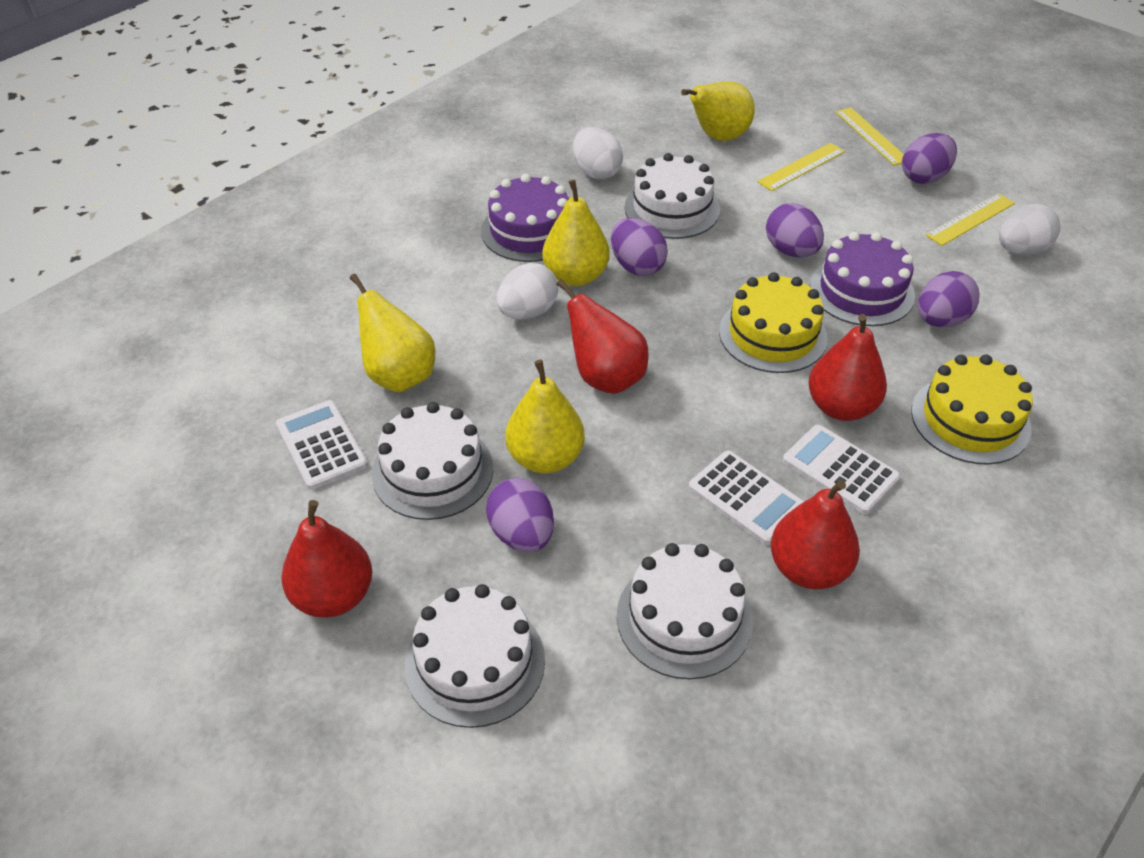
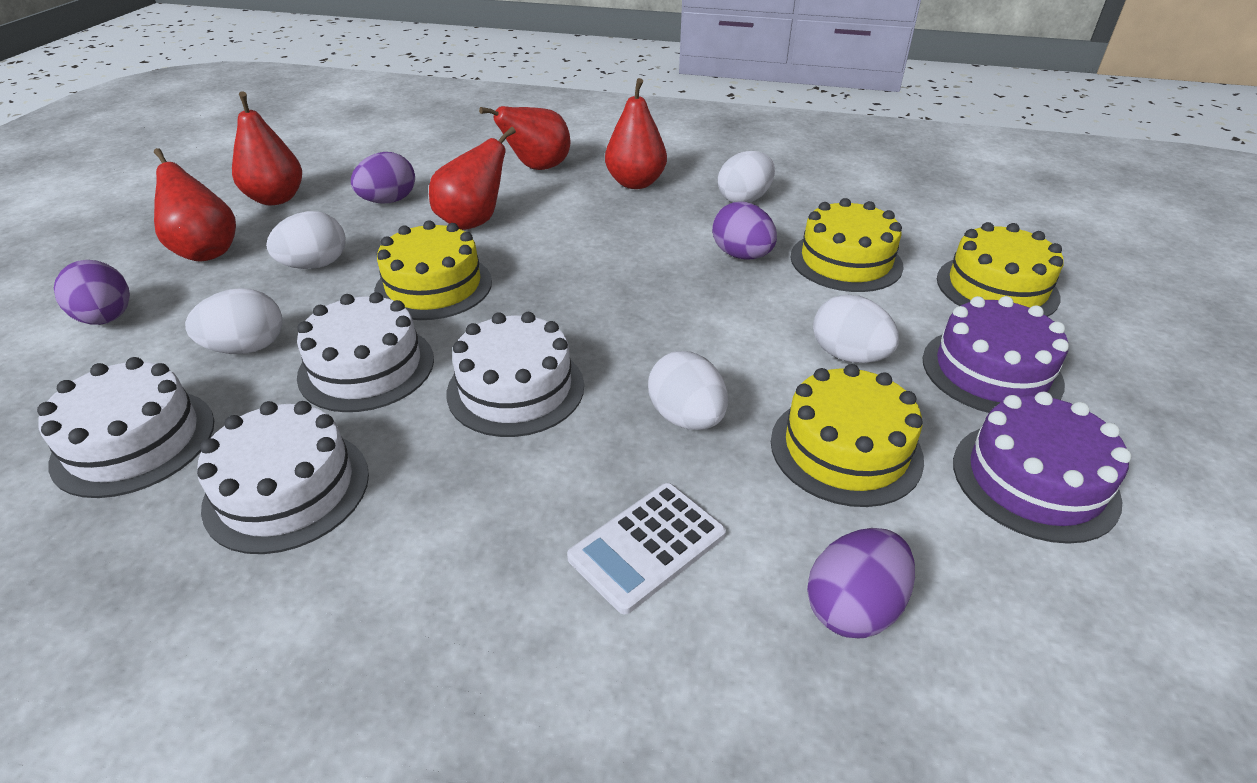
purple egg: [486,478,554,552] [611,218,668,276] [766,203,824,257] [902,133,957,184] [918,271,980,327] = 5 -> [54,260,130,325] [351,152,415,204] [712,201,777,260] [807,528,915,638] = 4
red pear: [281,500,372,618] [557,279,649,394] [771,480,860,589] [808,314,887,421] = 4 -> [154,148,236,261] [232,92,302,205] [429,127,516,230] [479,106,570,170] [605,78,667,189] = 5
white calculator: [276,400,368,490] [688,451,804,545] [783,424,900,514] = 3 -> [567,483,726,614] = 1
white egg: [497,263,558,320] [573,127,623,180] [999,204,1061,256] = 3 -> [185,288,282,354] [266,211,345,269] [648,351,728,430] [718,151,775,203] [813,295,899,363] = 5
yellow cake: [719,272,828,373] [911,355,1033,465] = 2 -> [374,220,492,320] [771,364,924,507] [790,198,903,292] [937,222,1064,317] = 4
yellow pear: [350,274,435,392] [506,360,585,473] [542,179,610,286] [681,81,755,141] = 4 -> none = 0
yellow ruler: [758,143,845,191] [836,107,904,165] [926,193,1015,246] = 3 -> none = 0

